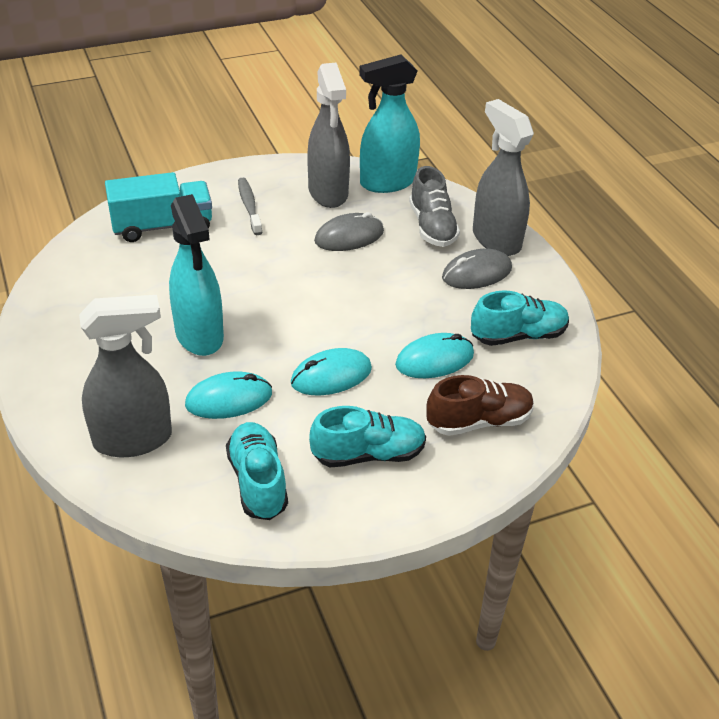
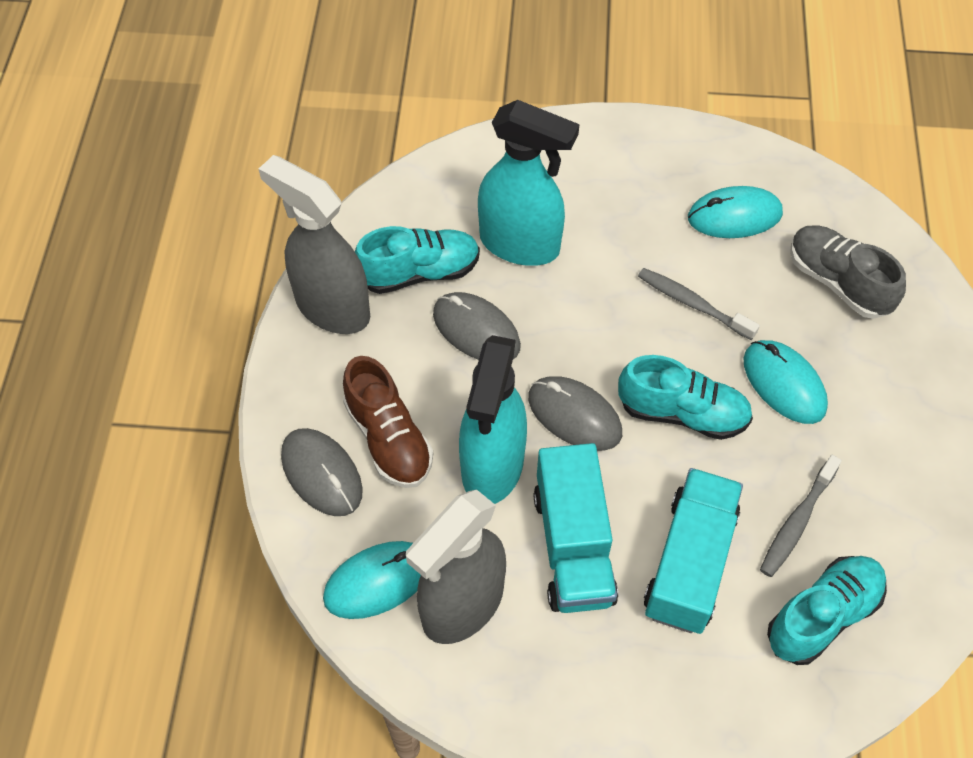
grey mouse: [314,212,384,251] [442,249,512,289] = 2 -> [281,428,363,516] [433,292,521,360] [528,376,622,451] = 3
grey spray bottle: [79,295,172,457] [307,63,350,208] [473,99,534,256] = 3 -> [259,155,370,334] [406,490,506,644] = 2
grey toothbrush: [238,178,262,235] = 1 -> [638,268,760,340] [760,455,842,577] = 2
turquoise truck: [105,172,212,242] = 1 -> [534,443,618,613] [644,468,743,634] = 2

